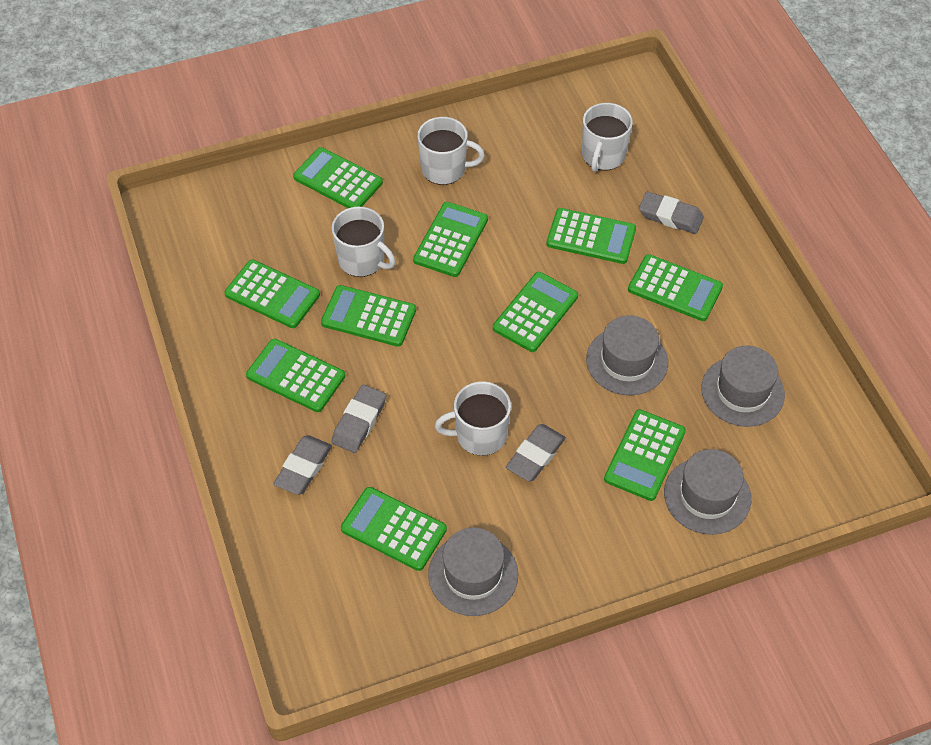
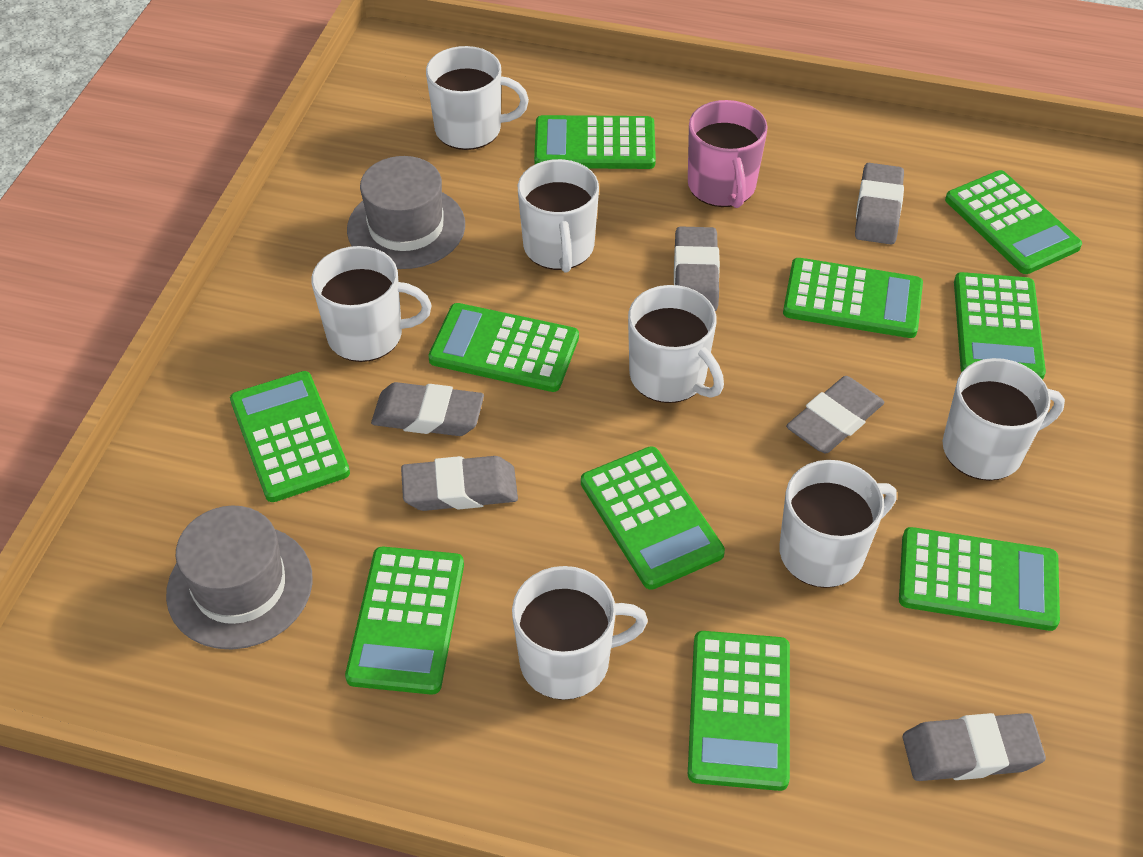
grey eraser: [273,435,332,495] [331,385,386,453] [506,424,566,481] [639,191,704,234] = 4 -> [371,382,484,436] [401,456,518,511] [674,226,720,311] [786,376,884,453] [855,163,904,244] [903,713,1046,781] = 6
grey hat: [428,527,518,616] [586,315,668,395] [664,449,751,535] [701,346,785,427] = 4 -> [166,506,313,650] [347,156,465,269] = 2
pink mug: none = 0 -> [688,100,768,208] = 1
white mug: [332,207,395,277] [417,117,485,185] [435,381,511,456] [582,103,633,172] = 4 -> [311,246,431,362] [426,46,529,150] [512,566,648,700] [518,159,599,273] [628,285,724,403] [780,460,896,588] [943,358,1065,481] = 7

